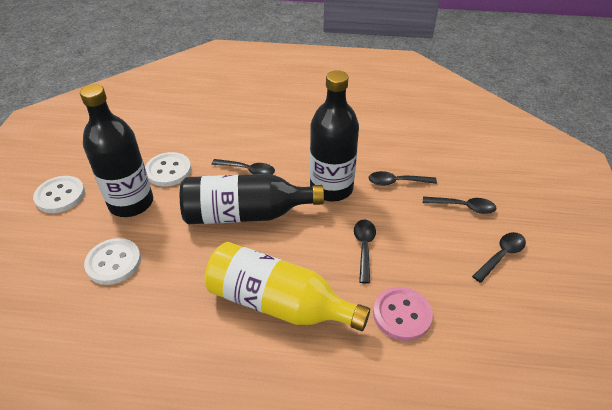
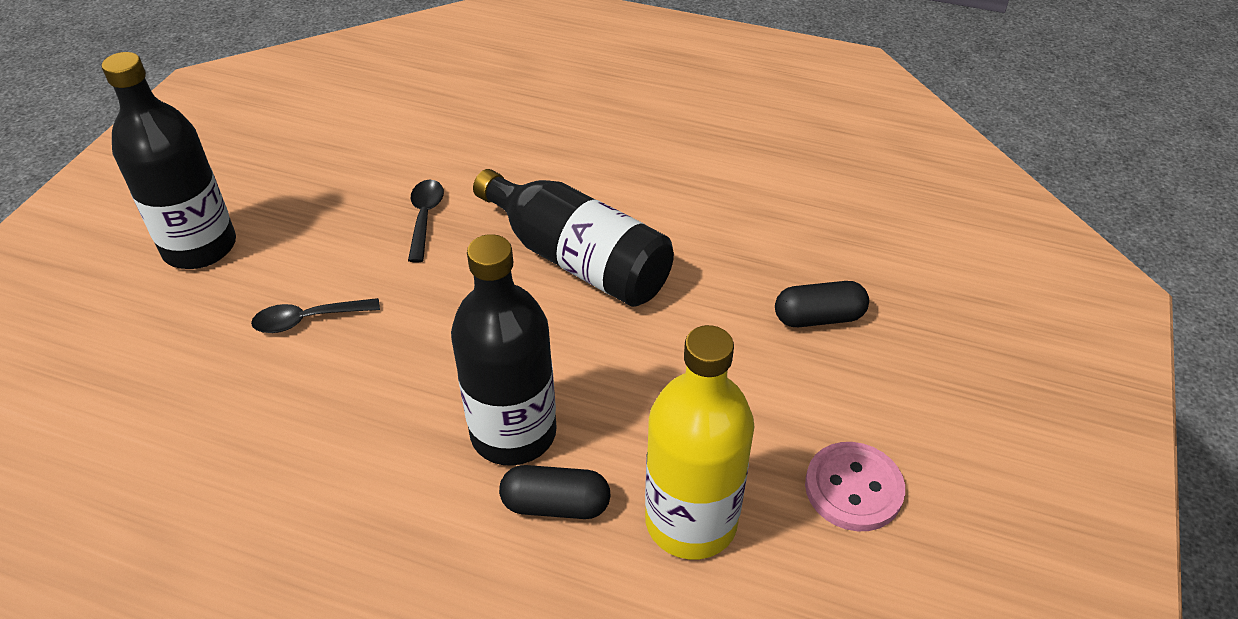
black capsule: none = 0 -> [499,465,610,519] [775,281,869,327] = 2
black spoon: [212,159,275,175] [354,219,376,284] [369,171,437,186] [423,196,496,214] [472,232,526,283] = 5 -> [251,298,380,333] [408,180,444,262] = 2
white button: [33,176,85,213] [84,238,141,285] [145,152,191,187] = 3 -> none = 0

